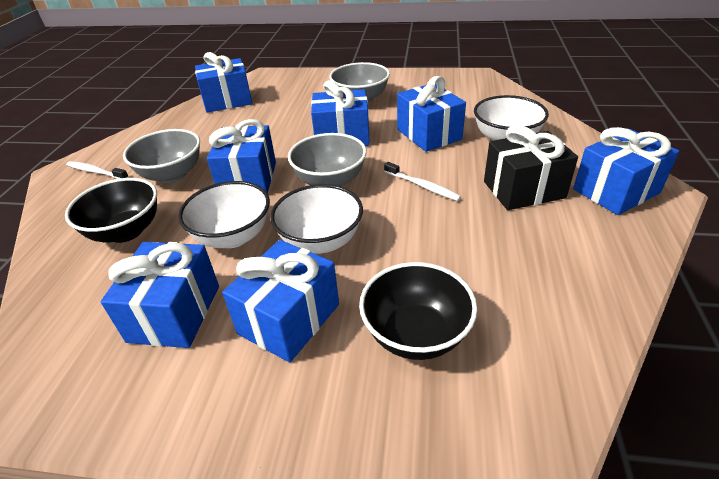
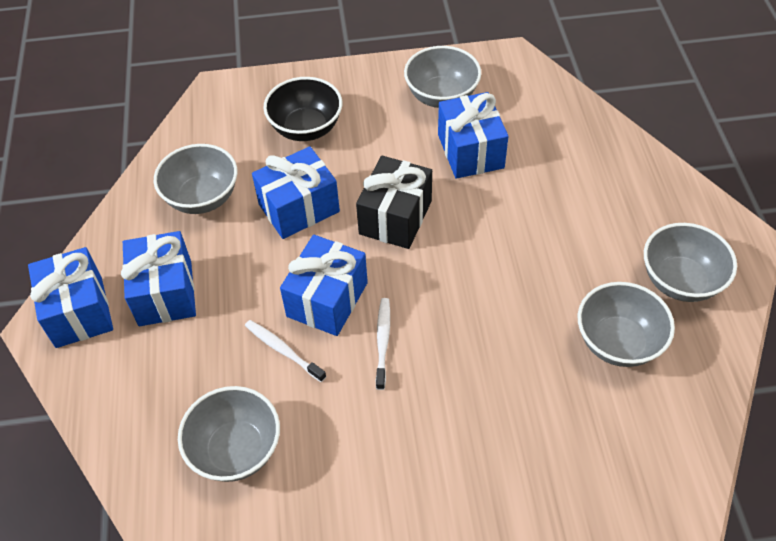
black bowl: [65,178,157,243] [359,262,477,360] = 2 -> [263,77,342,141] = 1
blue gift: [100,242,219,348] [195,52,252,113] [207,119,276,194] [222,240,339,362] [311,80,370,146] [397,76,466,152] [573,127,679,215] = 7 -> [28,247,113,348] [121,231,196,326] [252,147,340,239] [280,235,368,336] [438,92,509,179] = 5
grey bowl: [123,129,200,183] [288,133,367,187] [329,62,390,103] = 3 -> [154,144,237,214] [178,386,280,482] [404,46,481,108] [578,282,675,367] [644,223,737,302] = 5
white bowl: [178,181,270,248] [270,184,363,254] [474,95,549,141] = 3 -> none = 0

